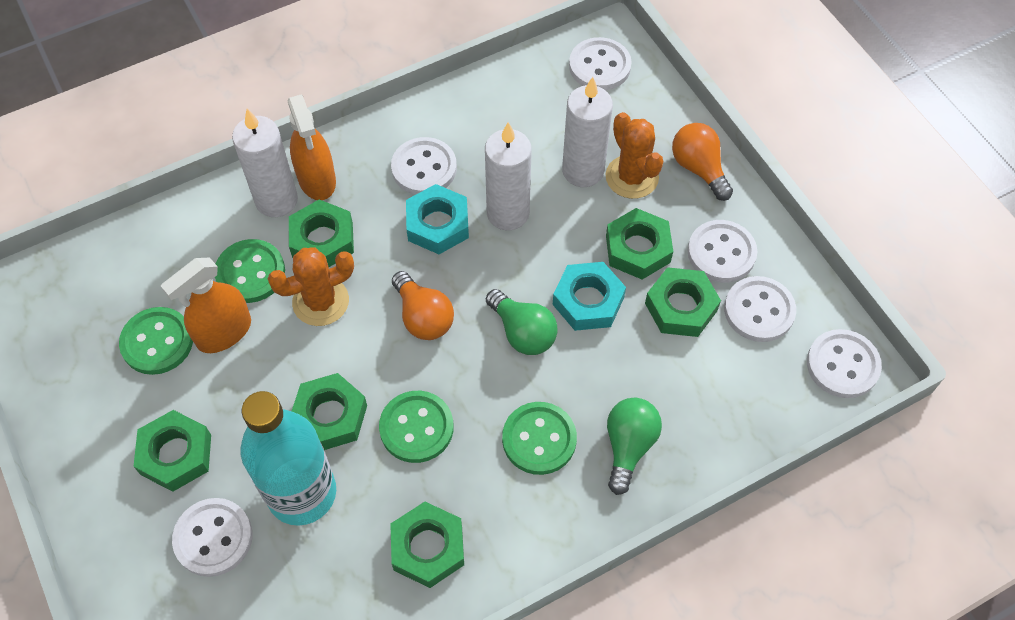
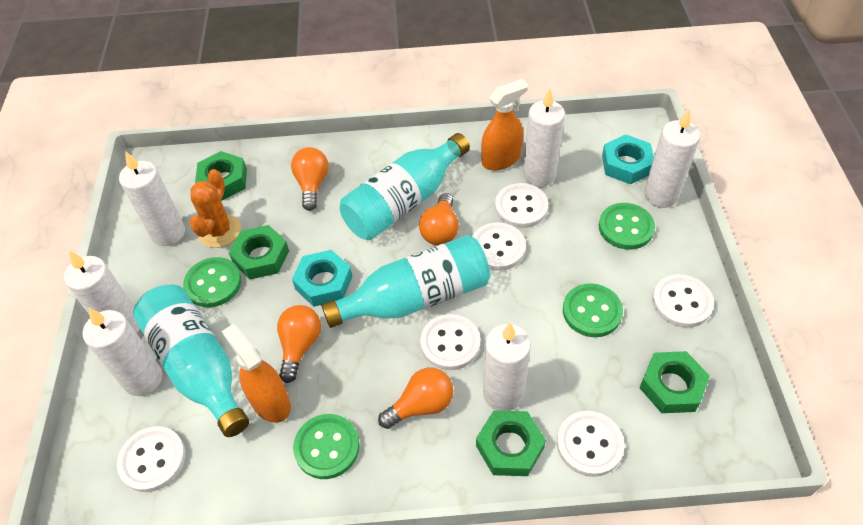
green light bulb: [486,289,558,355] [607,398,662,495] = 2 -> none = 0
green nut: [133,410,211,492] [289,199,354,267] [292,373,367,450] [390,502,464,588] [606,208,673,280] [645,267,721,337] = 6 -> [195,151,247,201] [229,225,289,280] [476,411,546,476] [639,351,710,413] = 4
orange cactus: [268,247,354,326] [606,112,663,199] = 2 -> [190,169,241,248] = 1
orange light bulb: [392,271,454,340] [672,123,733,201] = 2 -> [277,305,321,383] [291,147,329,211] [378,367,453,429] [419,193,459,245] = 4
turquoise bottle: [241,391,336,526] = 1 -> [133,285,249,437] [322,235,490,328] [340,133,470,240] = 3
white candle: [232,109,298,217] [485,122,532,230] [562,77,613,187] = 3 -> [64,251,140,333] [83,308,162,396] [119,151,185,246] [483,323,531,411] [523,88,565,187] [644,109,700,208] = 6

